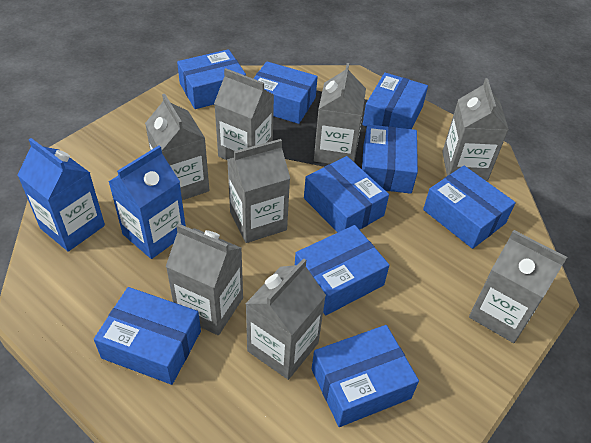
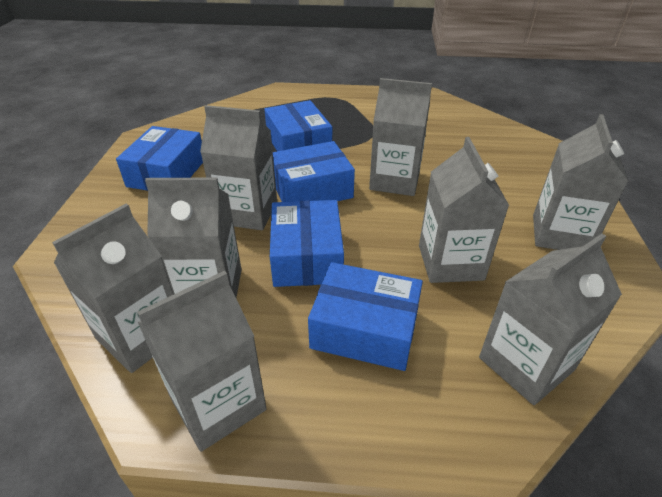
blue box: [94,287,201,385] [177,49,246,109] [253,62,318,124] [295,225,390,315] [304,156,389,233] [312,325,419,427] [362,125,418,194] [363,73,428,129] [423,166,516,249] = 9 -> [116,126,203,191] [264,100,332,151] [270,200,344,287] [273,141,355,202] [308,262,423,371] = 5
blue carton: [17,138,105,252] [108,146,186,259] = 2 -> none = 0

